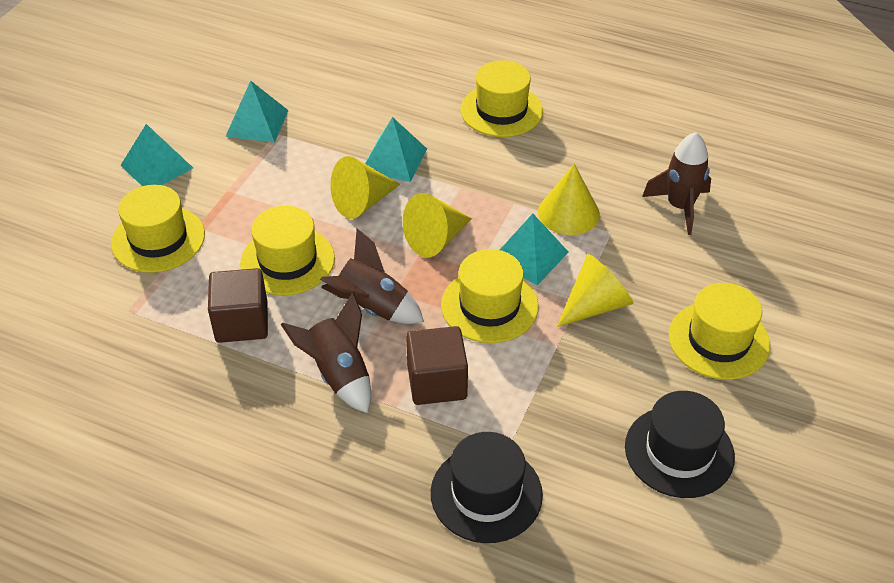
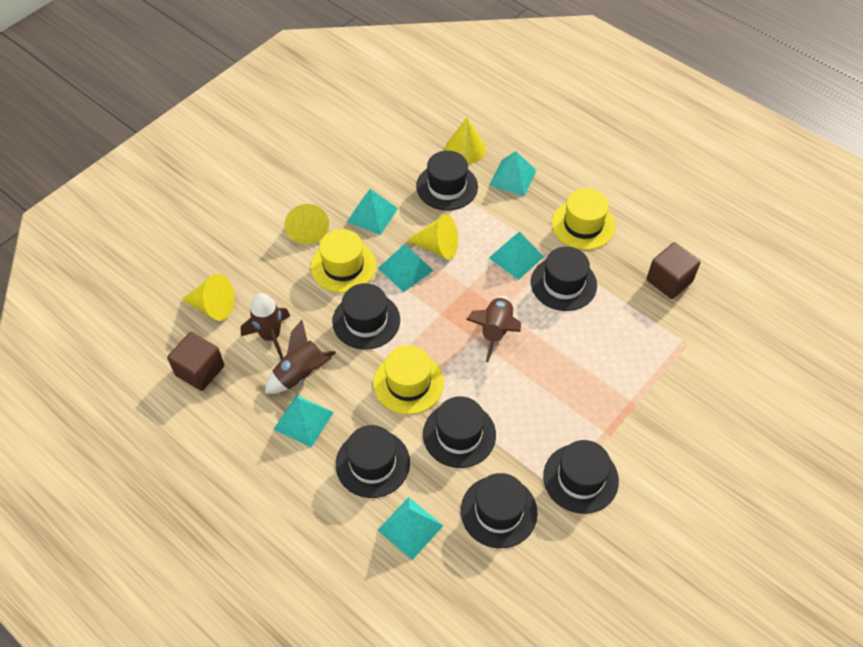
black hat: [431,432,543,543] [625,391,735,498] = 2 -> [332,283,400,350] [336,425,410,498] [416,151,478,211] [423,396,496,468] [461,473,538,548] [531,247,597,311] [543,440,619,514] = 7
turquoise pyramid: [120,124,193,186] [225,80,289,143] [365,117,427,182] [500,214,568,286] = 4 -> [274,395,334,448] [347,189,398,235] [378,244,434,292] [378,497,443,560] [489,151,537,196] [489,232,544,280] = 6
yellow hat: [111,185,205,273] [240,206,335,295] [441,249,539,343] [461,60,543,137] [669,283,770,380] = 5 -> [311,229,376,293] [373,345,444,414] [552,188,615,250] = 3

